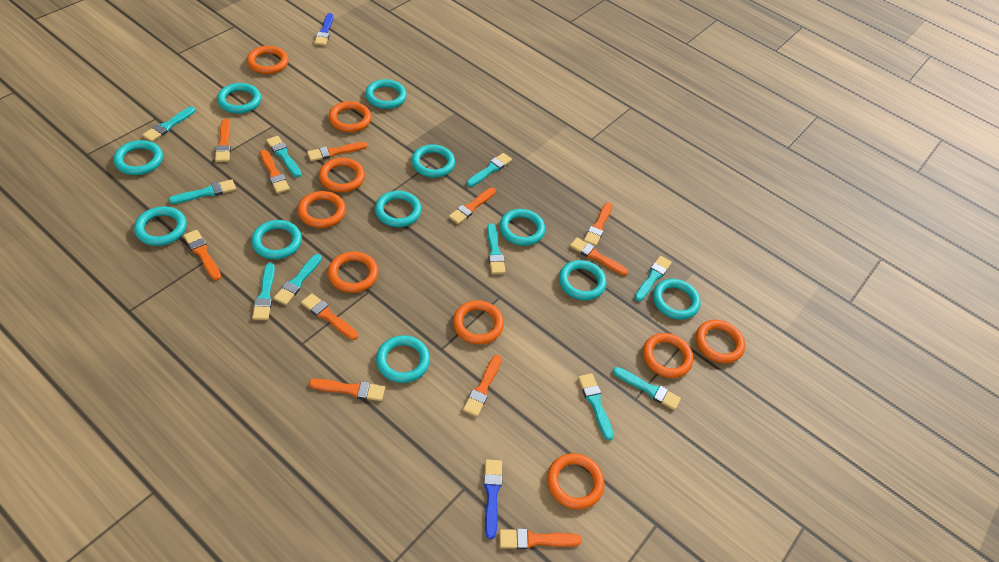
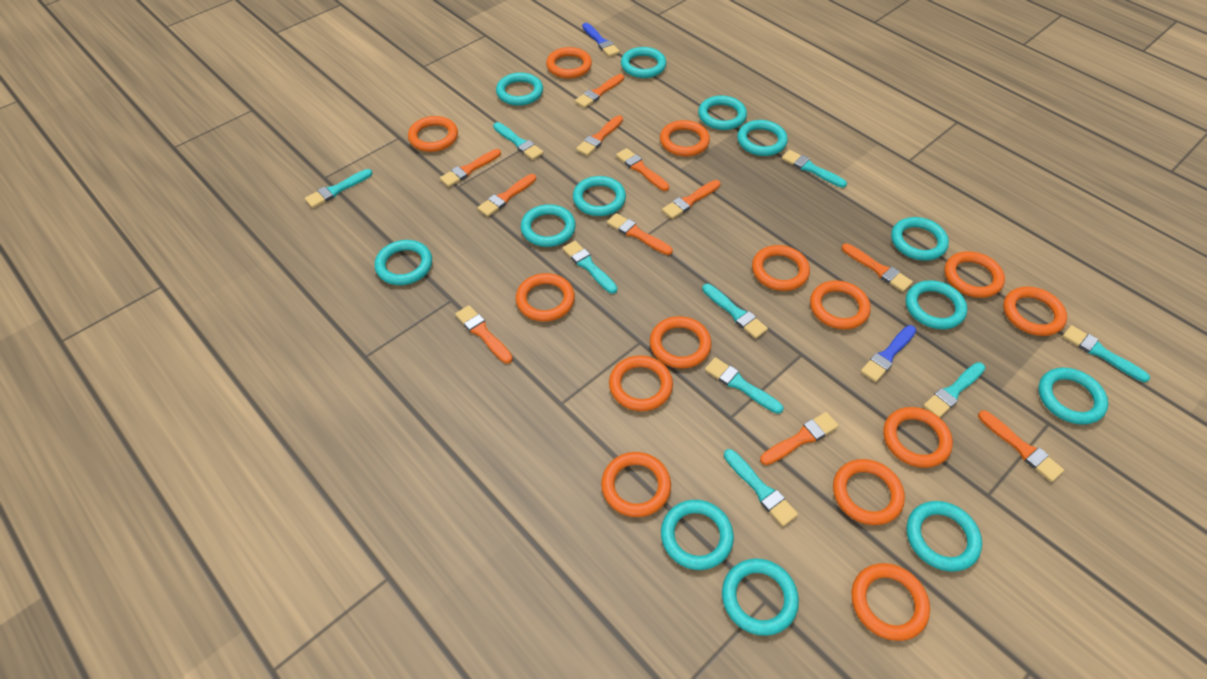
orange ring: [247,46,288,74] [298,191,346,228] [319,158,365,192] [328,101,371,132] [328,251,378,293] [453,300,504,345] [547,453,604,509] [643,333,693,378] [696,320,745,363] = 9 -> [408,116,458,152] [516,273,575,322] [546,47,592,78] [601,452,671,517] [609,355,673,411] [650,316,712,368] [660,120,710,156] [752,245,810,291] [810,280,871,329] [833,459,905,525] [851,563,930,641] [883,407,953,468] [944,251,1005,298] [1003,286,1067,336] = 14
turquoise brush: [142,107,195,142] [168,179,236,204] [252,263,275,320] [266,136,301,177] [274,254,322,305] [466,153,512,187] [487,223,506,274] [578,373,614,441] [613,367,681,410] [635,256,672,301] = 10 -> [304,169,372,208] [493,122,544,160] [562,241,617,294] [702,284,768,339] [705,357,784,414] [724,449,798,526] [782,150,847,188] [923,362,985,418] [1062,325,1150,382] = 9
turquoise ring: [114,140,163,175] [134,206,187,246] [217,83,261,114] [251,220,302,259] [365,79,407,109] [375,191,422,227] [376,335,430,383] [411,144,455,178] [499,209,545,246] [559,260,607,300] [653,279,701,320] = 11 -> [375,240,432,285] [496,72,543,106] [521,204,576,247] [573,176,626,216] [621,47,666,78] [661,500,734,570] [698,95,747,130] [722,558,799,636] [737,120,788,156] [891,217,949,261] [906,280,967,329] [906,501,982,572] [1038,367,1108,425] = 13

